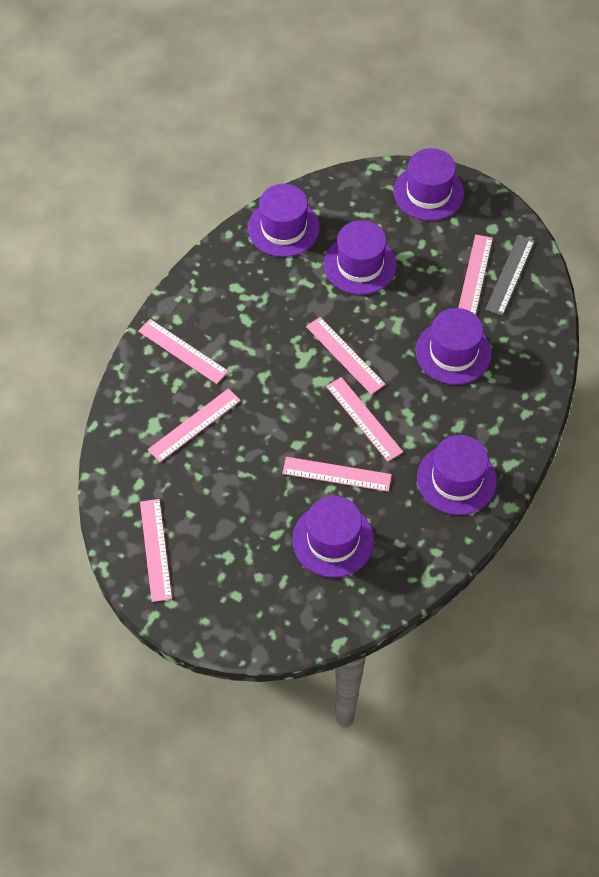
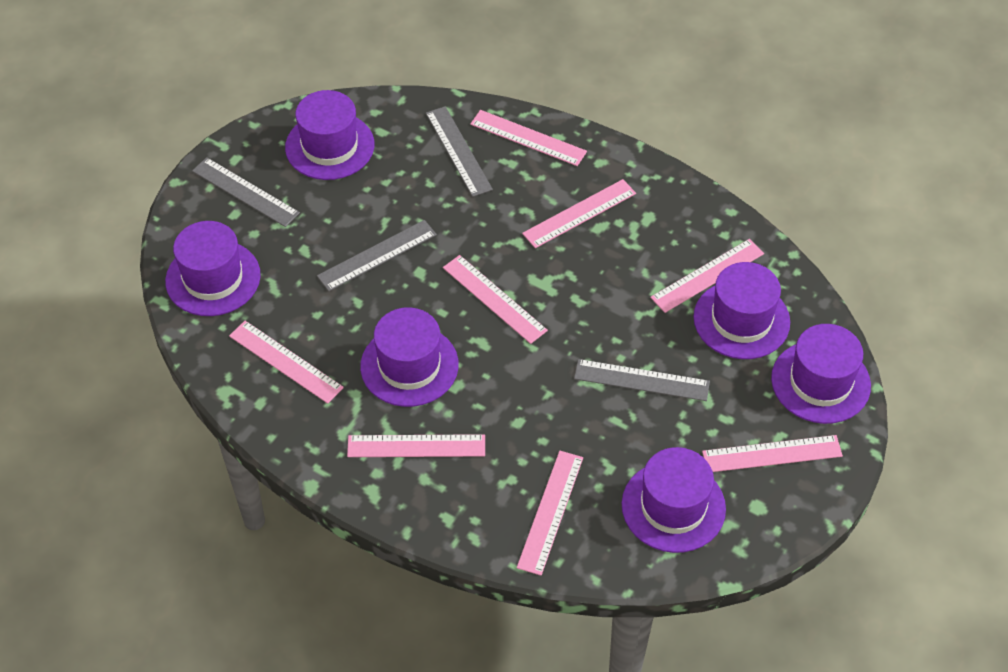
grey ruler: [485,235,535,316] = 1 -> [192,157,300,227] [317,220,437,291] [426,106,493,197] [574,359,710,401] = 4
pink ruler: [138,319,229,384] [140,499,172,602] [148,388,241,462] [282,457,392,492] [306,317,386,395] [326,377,403,462] [458,234,493,315] = 7 -> [229,321,344,404] [347,434,485,457] [443,255,548,344] [470,110,587,166] [517,451,583,576] [522,179,636,248] [650,239,764,313] [702,435,843,472] = 8

